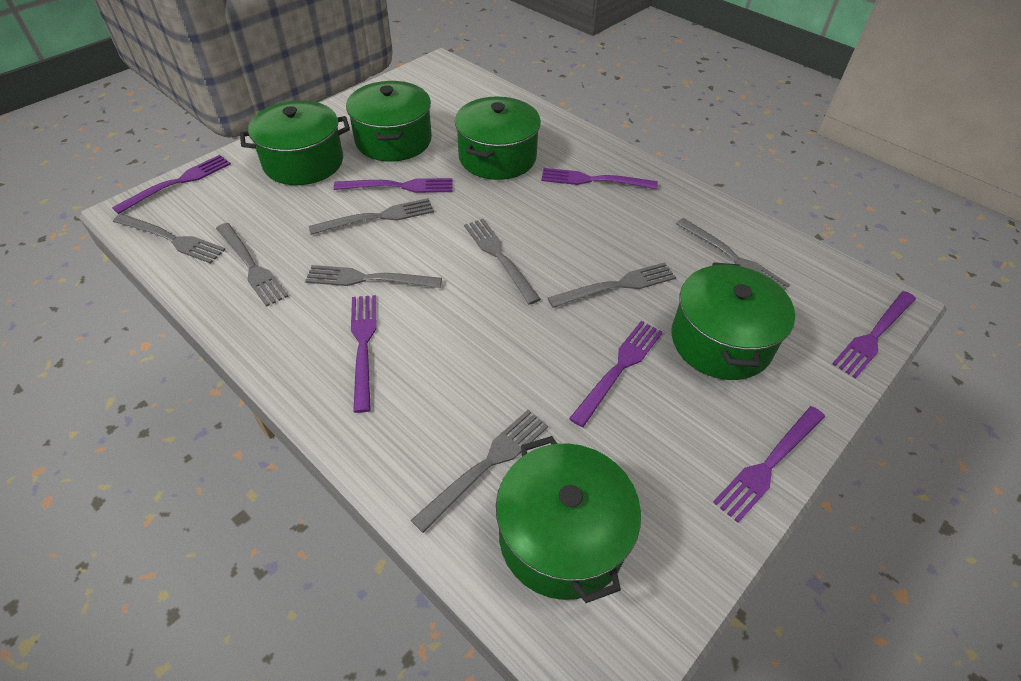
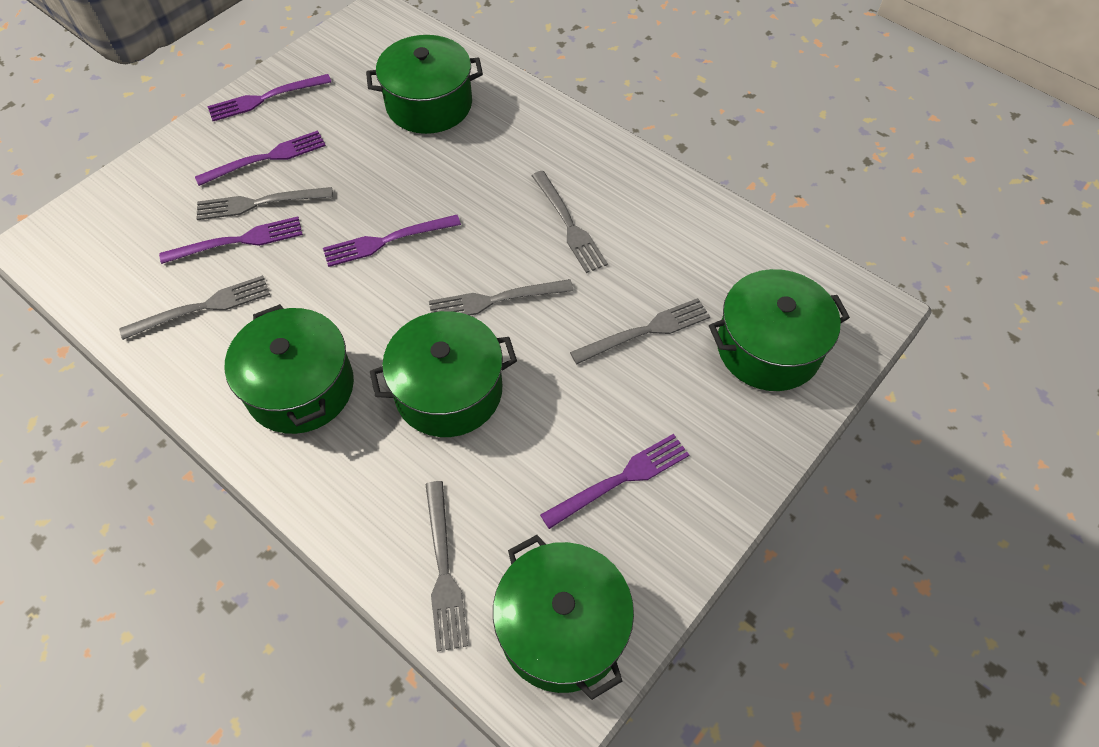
grey fork: [113,214,226,264] [216,223,288,307] [305,265,442,288] [308,198,434,235] [411,410,548,533] [464,219,541,305] [548,262,676,308] [676,218,790,290] = 8 -> [119,275,270,340] [196,187,333,220] [425,481,468,652] [429,279,574,316] [531,171,608,273] [570,298,710,364] = 6
purple fork: [112,155,231,214] [334,178,453,193] [351,295,377,413] [541,168,658,189] [569,321,663,427] [713,406,825,523] [832,291,916,379] = 7 -> [159,216,303,264] [195,130,326,186] [207,74,331,121] [323,215,461,267] [540,434,689,529] = 5

